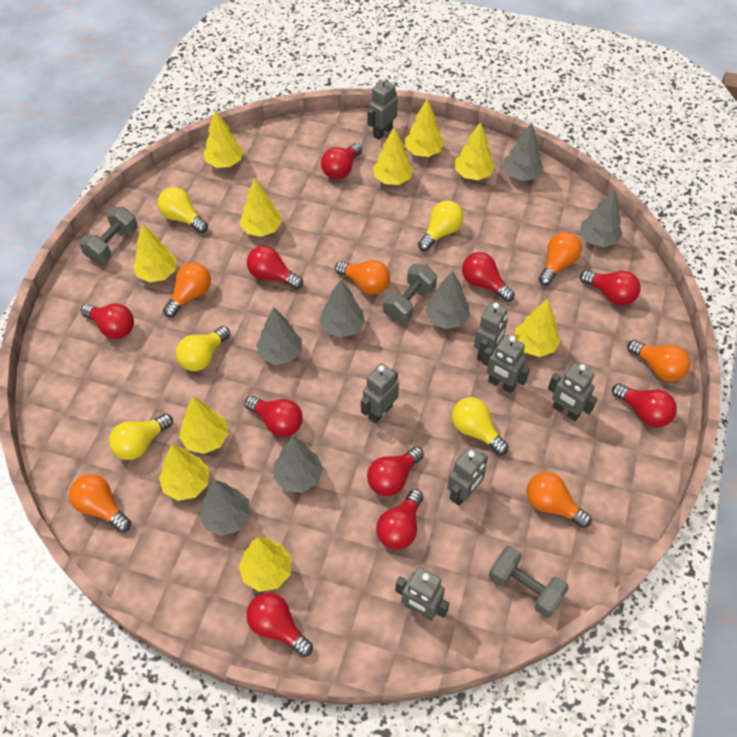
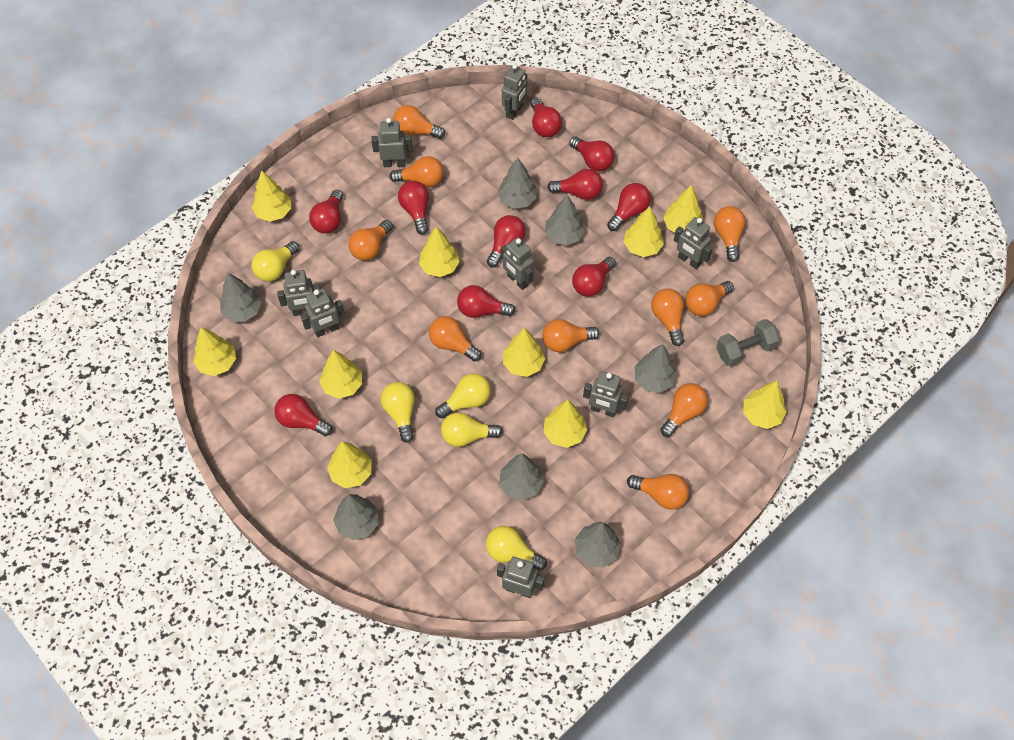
grey dumbbell: [79,207,138,263] [383,264,437,323] [489,546,569,618] = 3 -> [716,319,780,367] = 1
grey robot: [361,363,399,424] [367,76,398,140] [395,567,449,620] [447,447,488,506] [474,302,508,362] [482,335,530,393] [548,362,597,421] = 7 -> [277,270,320,316] [301,288,345,337] [371,118,412,167] [497,557,544,598] [501,237,534,290] [502,64,527,120] [583,371,628,417] [674,217,713,269] = 8
orange light bulb: [69,474,131,532] [163,263,211,318] [335,260,390,295] [527,472,591,528] [538,232,582,286] [627,340,690,382] = 6 -> [348,220,393,260] [390,156,444,187] [393,105,445,139] [429,316,482,362] [542,319,600,352] [627,474,689,510] [651,289,684,346] [660,383,708,437] [685,281,734,316] [714,206,746,262] = 10

